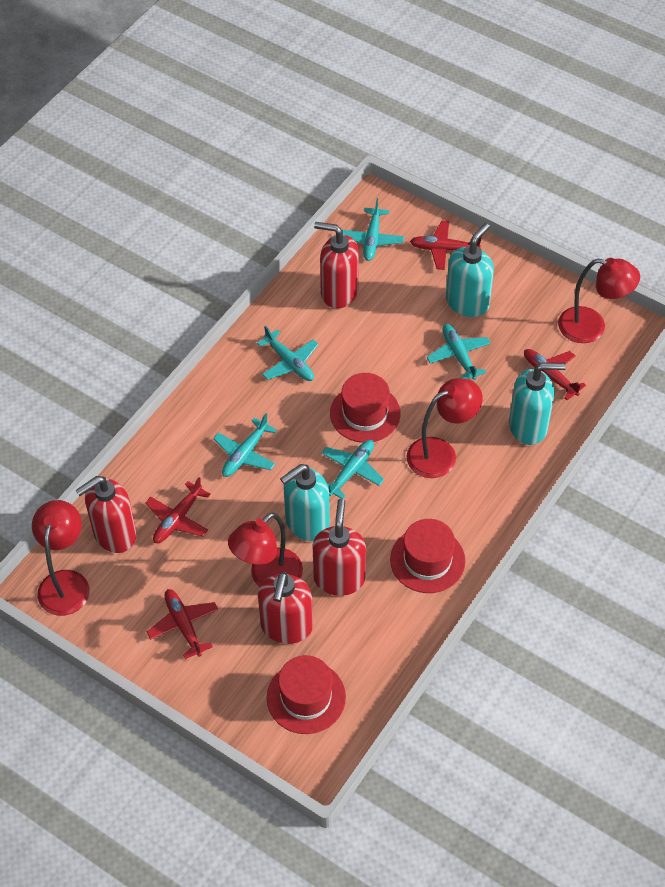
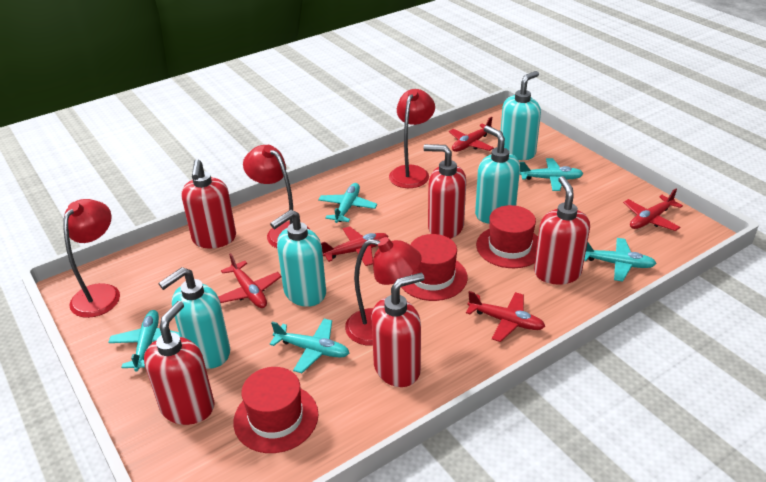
red plane: [145,477,211,543] [147,589,219,659] [410,220,482,270] [524,349,586,401] = 4 -> [218,253,282,308] [321,226,388,266] [449,117,494,152] [466,291,545,342] [623,189,683,231] = 5
red soap dispenser: [76,476,137,553] [258,572,313,644] [312,499,366,596] [314,222,359,309] = 4 -> [144,301,215,425] [182,159,236,248] [371,273,424,387] [423,144,466,239] [534,176,590,285] = 5
turquoise soap dispenser: [280,464,330,541] [446,223,494,317] [509,362,566,445] = 3 -> [158,267,230,369] [270,209,326,307] [475,126,520,224] [501,71,541,160] = 4

